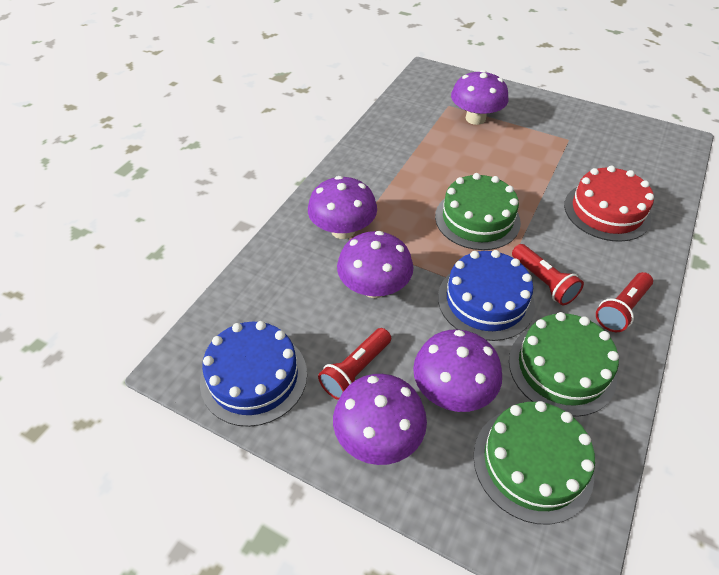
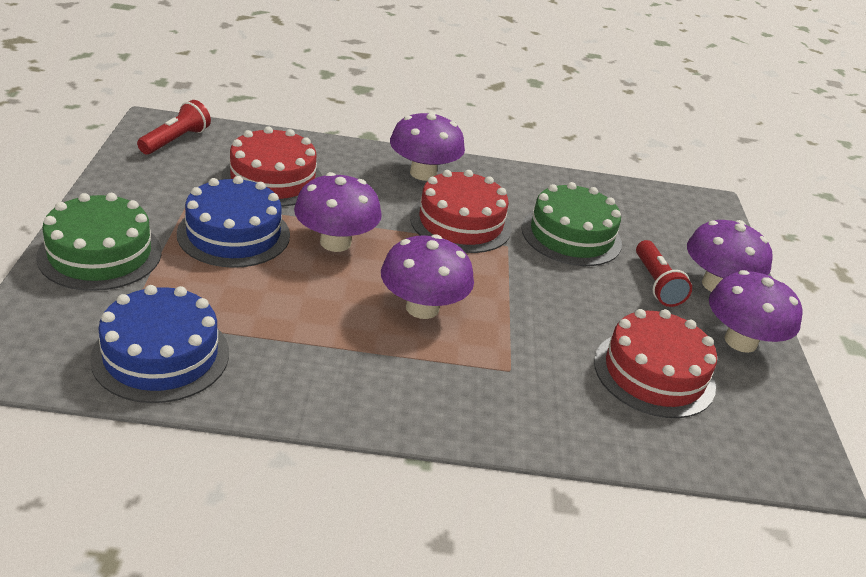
green cake: [435,173,521,250] [473,401,595,524] [509,312,619,417] = 3 -> [36,193,162,291] [521,182,622,266] = 2
red cake: [564,166,654,242] = 1 -> [222,126,322,207] [410,170,512,253] [594,309,717,418] = 3
red flashlight: [318,328,391,400] [512,244,584,305] [596,272,653,332] = 3 -> [137,100,211,154] [636,240,692,307] = 2

